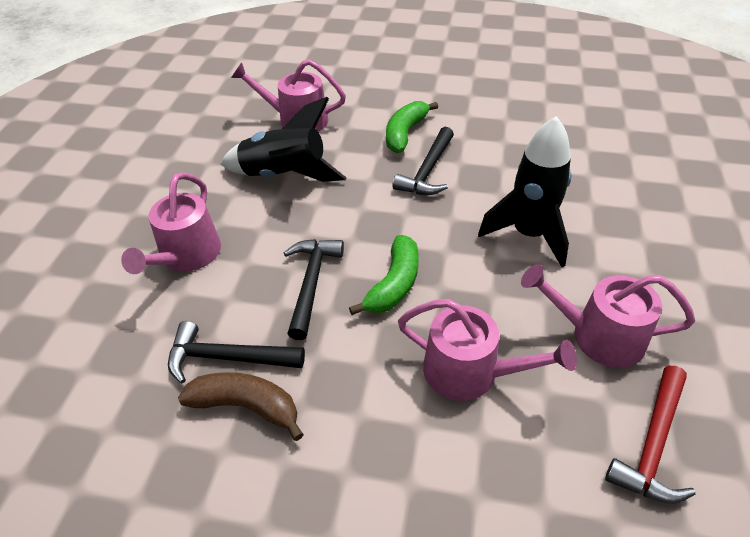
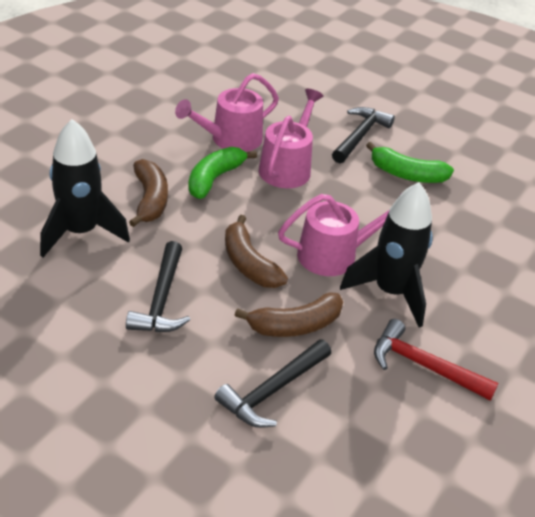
brown banana: [178,372,304,441] = 1 -> [129,159,168,227] [225,215,288,288] [234,293,343,337] = 3
pink watering can: [121,172,221,274] [231,59,346,131] [398,299,577,401] [521,264,695,368] = 4 -> [175,73,279,152] [259,89,323,188] [278,193,402,276] = 3

